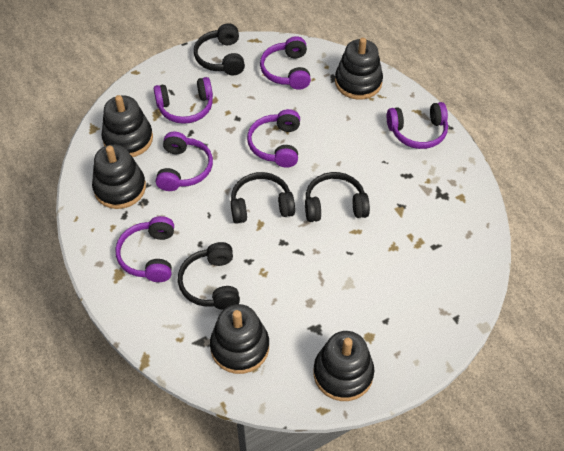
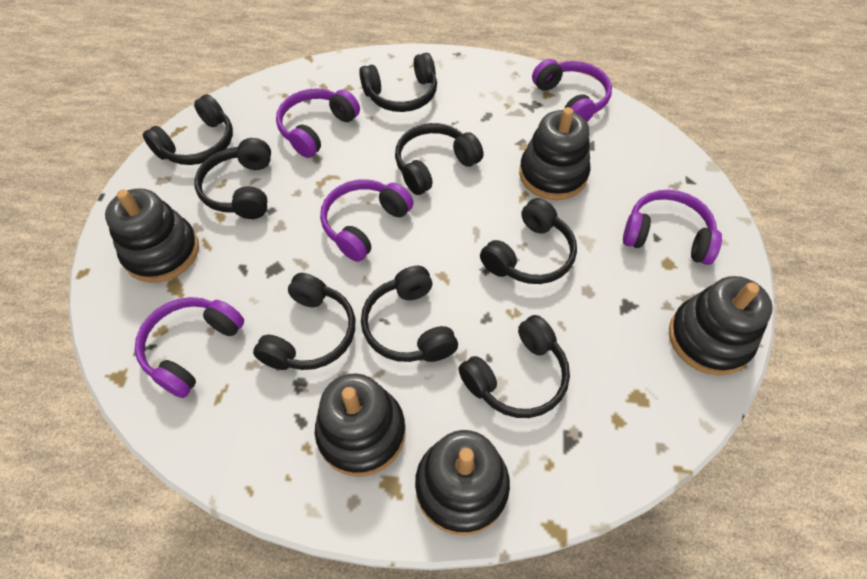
black headphones: [178,242,240,310] [194,23,245,75] [231,172,295,224] [305,172,370,222] = 4 -> [143,94,233,165] [194,138,271,219] [253,273,355,370] [359,53,437,112] [361,266,458,362] [395,123,483,195] [458,315,570,418] [480,198,577,284] = 8
purple headphones: [115,216,174,282] [154,77,213,124] [156,132,213,191] [247,109,300,168] [260,36,311,90] [387,102,448,149] = 6 -> [135,297,244,398] [276,89,360,158] [320,179,413,262] [532,59,612,122] [623,189,722,265] = 5

